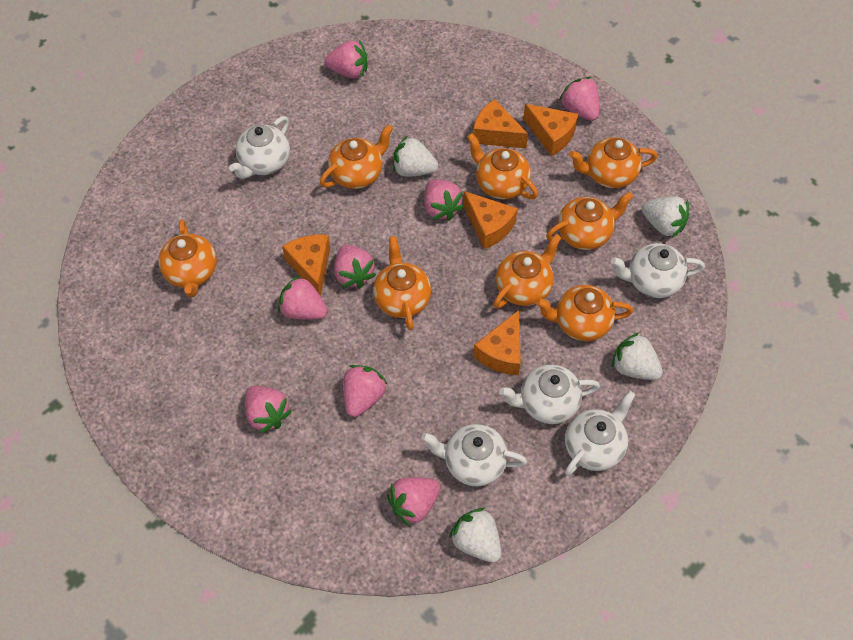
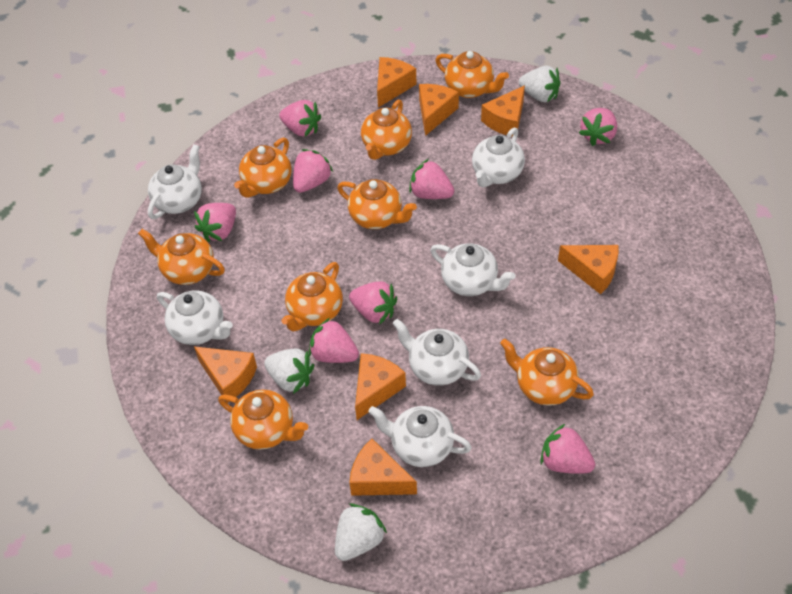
orange cheese: [282,234,330,296] [463,191,518,249] [473,99,528,148] [473,310,521,375] [523,104,579,156] = 5 -> [194,346,257,403] [350,439,417,496] [355,353,406,420] [377,57,417,108] [419,84,459,136] [481,85,525,137] [558,245,619,294] = 7
white strawberry: [393,135,438,177] [449,508,502,563] [612,332,663,380] [642,196,689,238] = 4 -> [264,348,314,394] [335,504,387,561] [519,66,561,102] = 3
white teapot: [229,116,290,179] [421,424,527,486] [499,364,600,424] [565,391,635,476] [611,243,705,298] = 5 -> [148,144,202,219] [157,290,233,345] [368,406,472,467] [393,319,481,386] [430,243,516,296] [472,128,525,187] = 6

